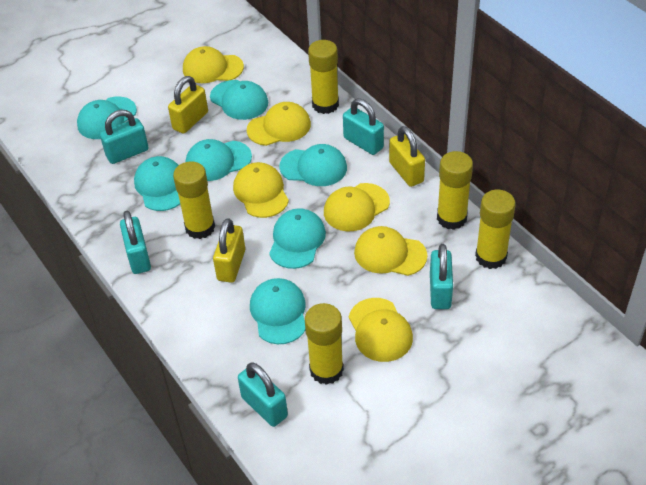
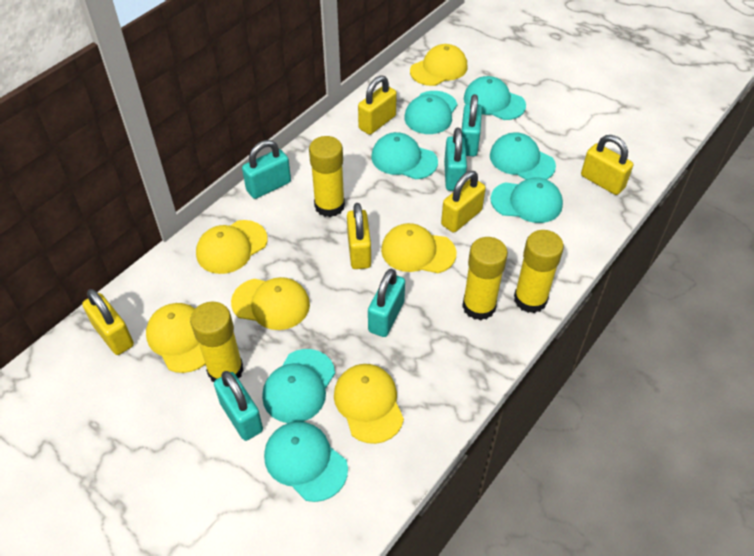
yellow glue stick: [173,162,215,239] [305,303,344,385] [308,40,339,114] [437,151,473,230] [475,190,516,269] = 5 -> [190,301,244,382] [309,136,345,217] [462,237,508,320] [514,230,564,313] = 4
yellow padlock: [168,76,208,134] [213,218,245,283] [389,126,425,187] = 3 -> [82,289,134,355] [347,203,371,269] [358,75,397,135] [441,171,486,233] [581,135,633,195] = 5

